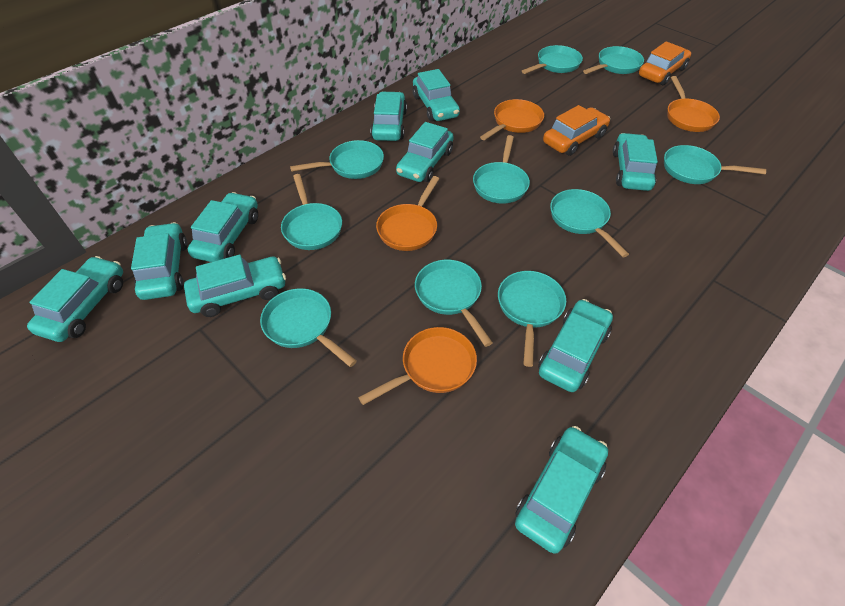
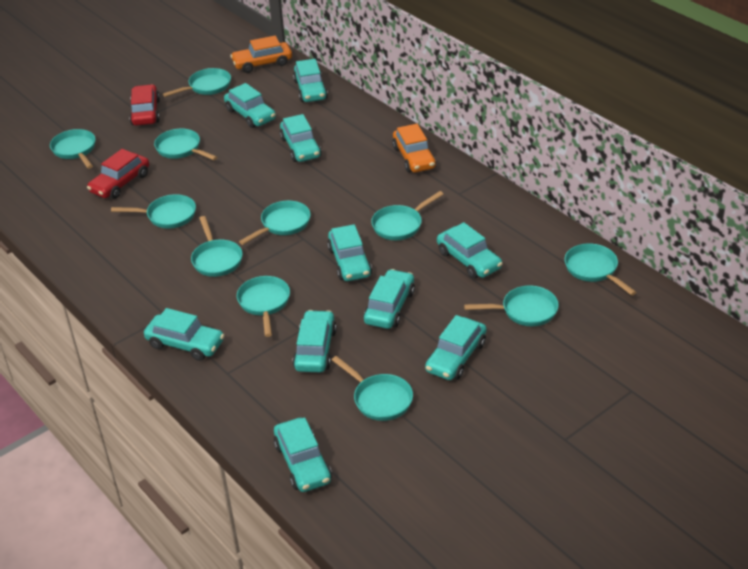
orange pan: [358,327,477,405] [376,176,439,251] [480,99,544,140] [667,76,720,132] = 4 -> none = 0
red car: none = 0 -> [87,149,149,199] [129,84,160,126] = 2
turquoise pan: [260,288,357,367] [281,174,342,250] [290,140,384,179] [415,260,493,347] [473,135,530,204] [498,271,566,367] [522,45,583,74] [550,189,629,257] [583,46,644,74] [664,145,766,184] = 10 -> [50,129,96,169] [111,194,196,229] [154,129,217,160] [163,68,231,97] [191,216,243,277] [237,276,290,337] [239,201,311,245] [332,356,413,421] [371,191,444,240] [464,285,559,326] [564,244,636,296] = 11

